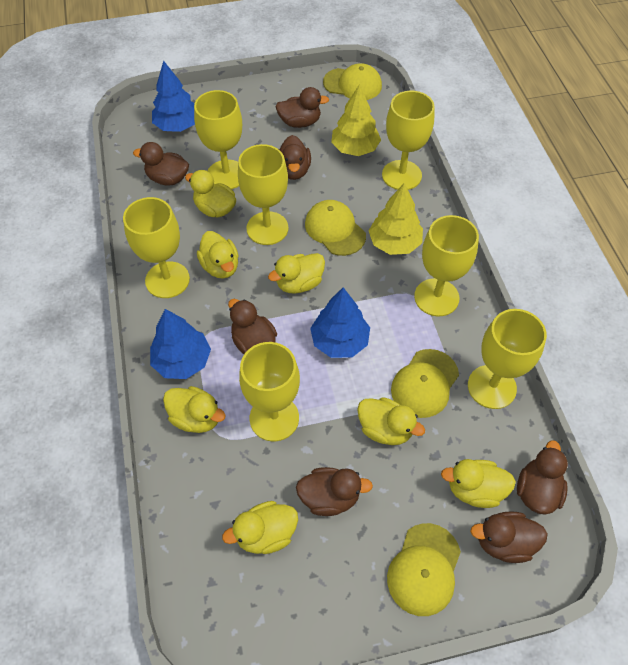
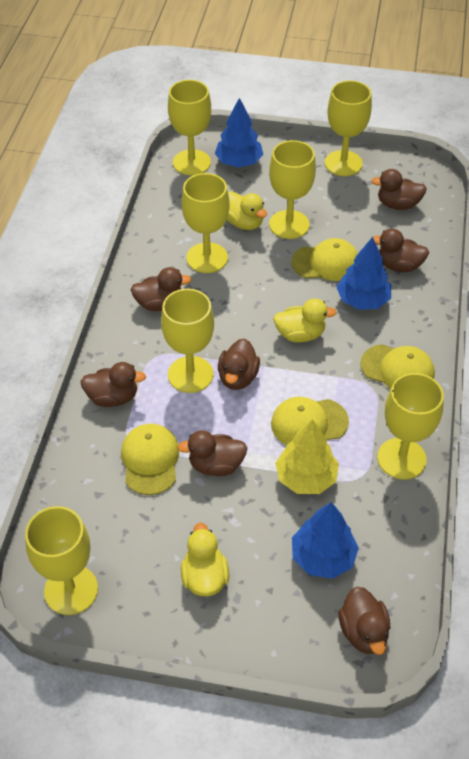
yellow duck: [163,386,226,433] [185,170,236,218] [197,231,239,279] [222,501,298,554] [268,253,325,294] [357,397,425,445] [441,459,516,508] = 7 -> [181,523,229,596] [227,191,267,230] [273,298,337,342] = 3
yellow tree: [331,84,381,156] [369,183,423,255] = 2 -> [275,419,339,494] = 1

